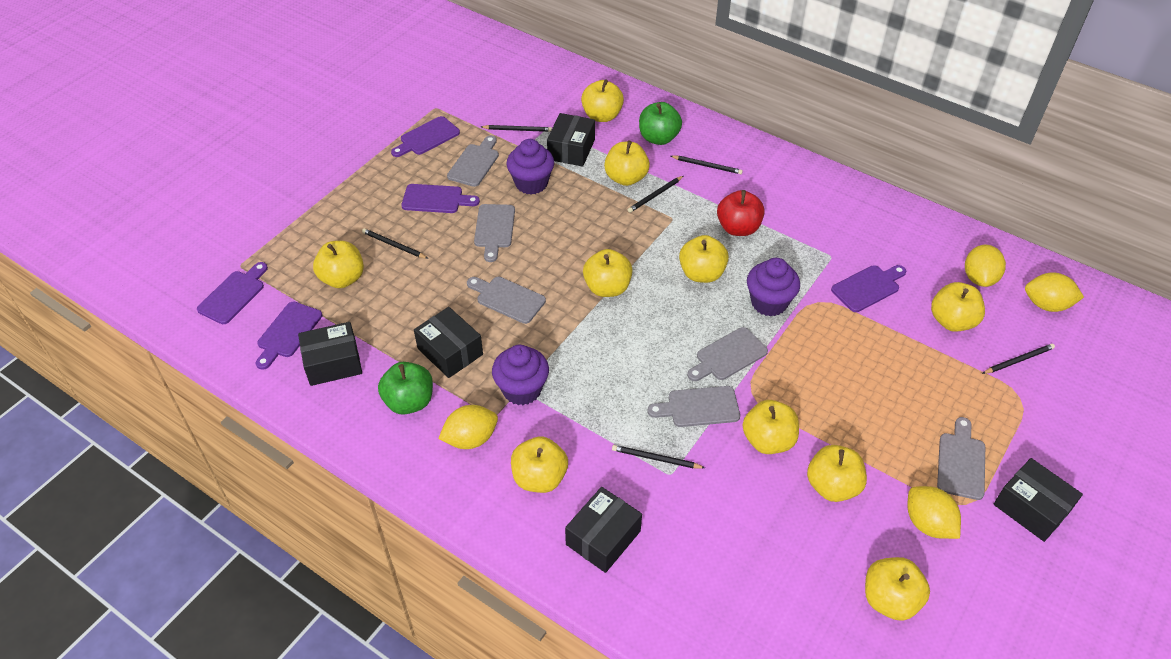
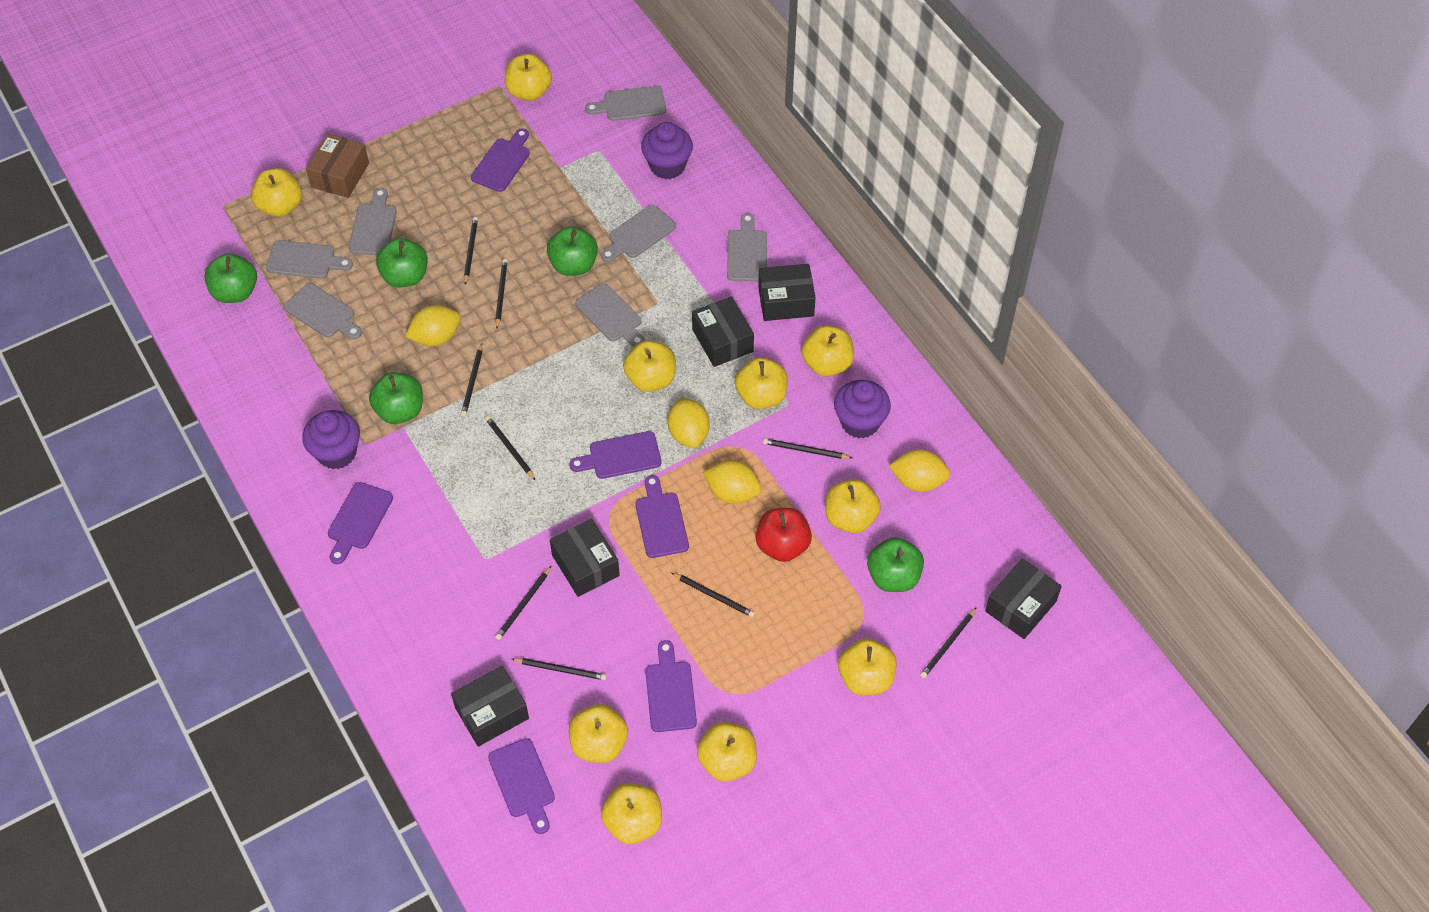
black pencil: [362,229,429,259] [481,125,552,132] [612,445,705,468] [628,176,683,213] [671,156,743,174] [982,344,1055,374] = 6 -> [461,343,483,417] [464,217,478,285] [485,416,535,480] [495,259,508,329] [495,566,551,640] [512,658,607,680] [672,573,755,617] [763,438,852,459] [920,607,977,678] = 9
brown box: none = 0 -> [306,134,369,198] = 1
green apple: [378,362,433,415] [639,102,682,145] = 2 -> [204,253,257,303] [369,372,423,424] [376,238,428,288] [547,227,598,276] [867,537,924,592] = 5
grey cutting board: [447,136,499,187] [467,277,546,324] [474,204,515,262] [648,386,740,427] [687,327,768,381] [937,417,985,500] = 6 -> [266,240,353,279] [284,283,362,339] [349,188,397,255] [575,283,645,347] [585,86,666,121] [601,205,676,262] [727,213,767,281] = 7
purple cutting board: [197,262,268,324] [256,301,322,370] [391,116,460,157] [401,184,480,213] [831,265,906,312] = 5 -> [328,482,393,564] [471,128,530,192] [488,738,555,834] [569,431,662,479] [635,475,689,558] [645,640,697,732] = 6

